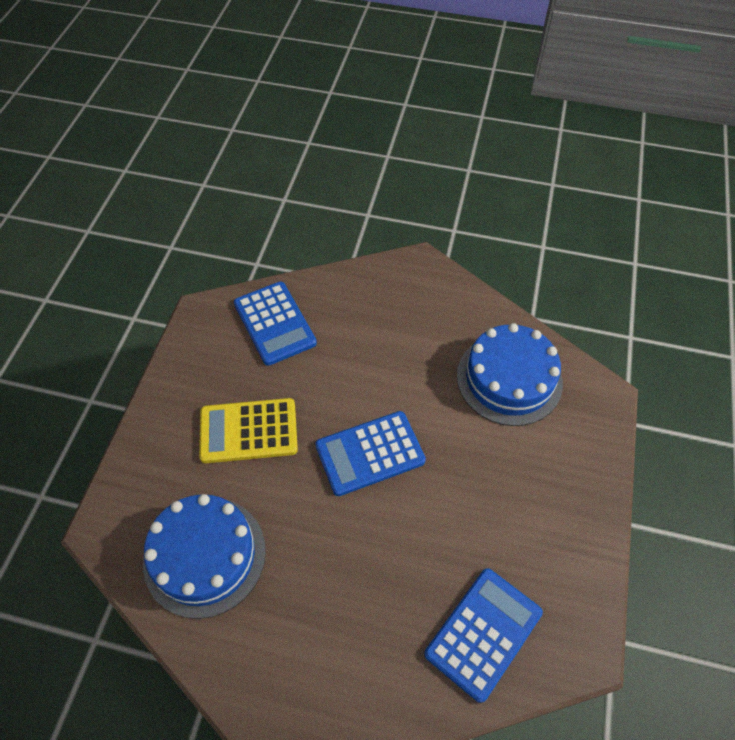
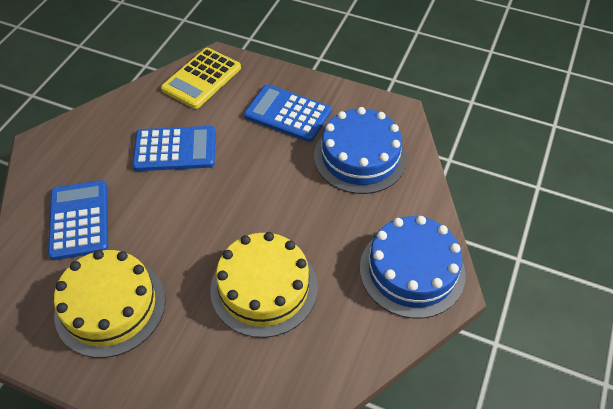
yellow cake: none = 0 -> [54,250,165,358] [210,232,318,338] = 2

